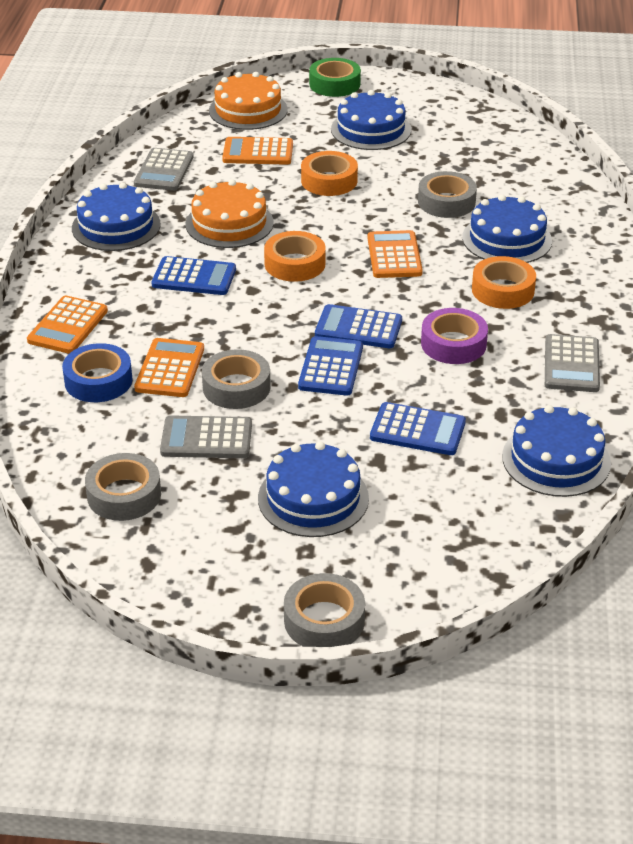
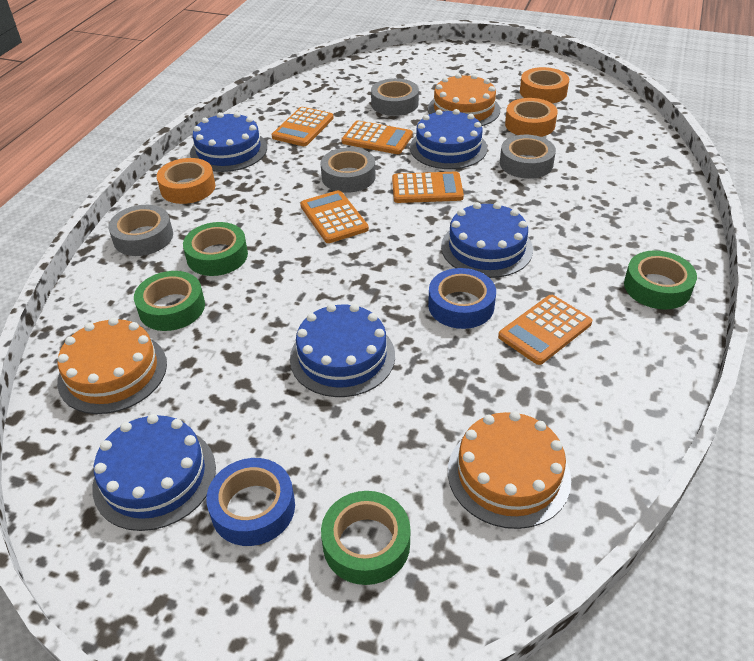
blue calculator: [151,256,236,295] [298,336,363,396] [315,304,402,348] [370,402,466,455] = 4 -> none = 0
blue tape: [62,343,133,402] = 1 -> [206,458,295,546] [428,268,496,329] = 2
green tape: [309,58,361,97] = 1 -> [134,271,205,331] [183,222,248,276] [321,491,410,585] [624,250,697,309] = 4
grey calculator: [134,148,194,191] [160,415,252,458] [545,334,600,392] = 3 -> none = 0
orange cake: [185,179,274,248] [209,72,288,130] = 2 -> [57,317,167,414] [428,73,500,126] [448,411,571,529] = 3
orange calculator: [27,295,108,354] [134,338,204,397] [222,137,293,165] [367,230,423,278] = 4 -> [271,107,334,146] [300,190,369,243] [342,121,413,154] [392,171,464,203] [498,295,592,365] = 5
purple tape: [421,308,488,364] = 1 -> none = 0

